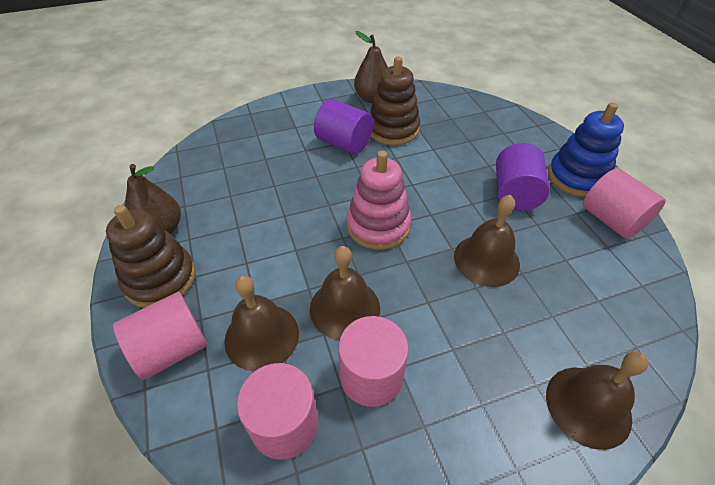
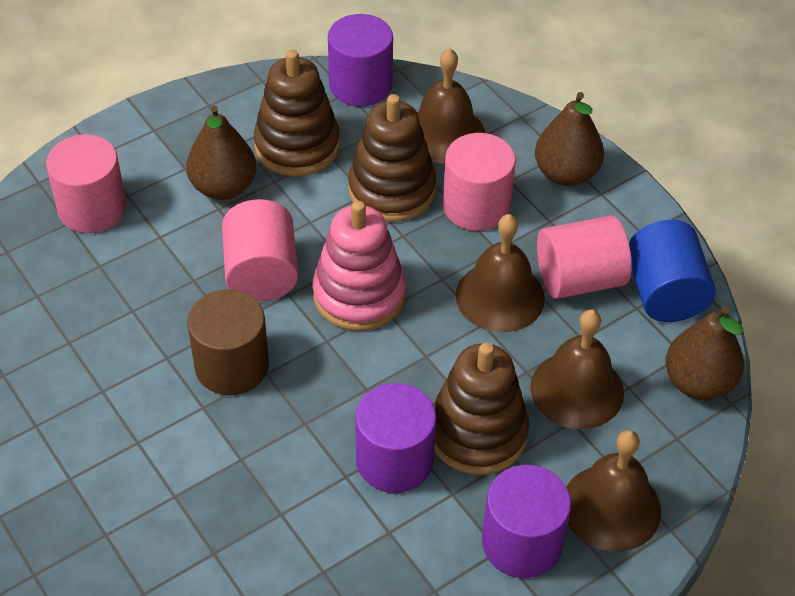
blue cylinder: none = 0 -> [629,220,716,322] = 1
blue stacking toy: [548,102,624,197] = 1 -> none = 0
brown cylinder: none = 0 -> [187,289,269,395] = 1
brown pear: [125,164,181,234] [354,31,388,103] = 2 -> [186,105,256,200] [535,92,604,186] [666,306,744,400] = 3
brown stacking toy: [106,205,196,308] [370,56,420,145] = 2 -> [254,50,340,176] [348,94,436,222] [433,343,529,475] = 3
purple cylinder: [314,99,374,154] [496,143,550,211] = 2 -> [328,14,393,106] [355,383,436,493] [482,465,571,578] = 3

